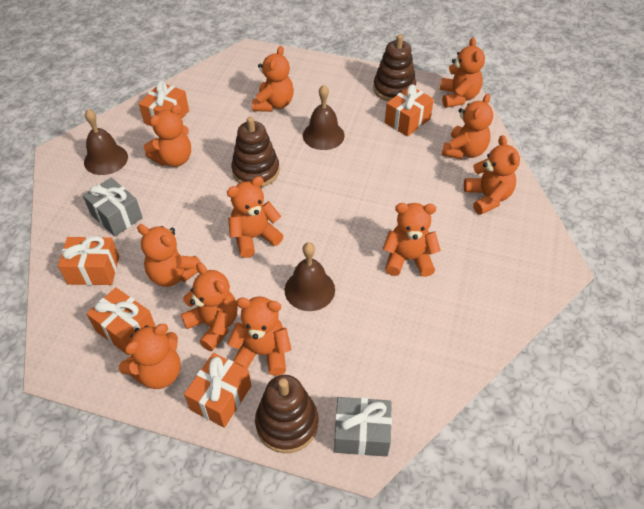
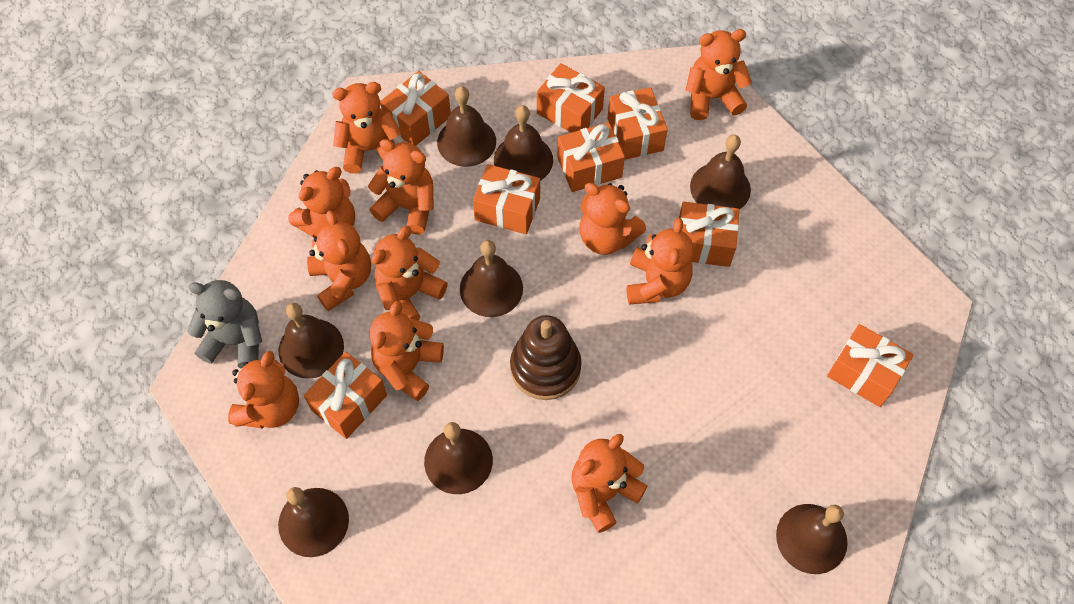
brown bell: [84,109,128,175] [285,242,335,311] [303,85,345,150] = 3 -> [278,487,349,557] [279,303,344,379] [424,422,493,494] [437,86,496,167] [460,240,523,317] [494,105,553,181] [690,135,751,210] [776,504,848,574] = 8
brown stacking toy: [231,117,280,187] [255,375,318,453] [373,34,416,101] = 3 -> [510,315,582,400] = 1
grey gift: [83,178,143,236] [334,397,392,457] = 2 -> none = 0
grey teddy bear: none = 0 -> [187,280,262,368] = 1
orange gift: [58,236,119,285] [87,287,156,355] [139,81,189,127] [184,353,251,428] [385,85,434,137] = 5 -> [304,352,387,439] [380,71,451,146] [473,164,540,234] [537,63,605,133] [557,122,625,192] [608,87,668,160] [679,202,739,267] [827,324,914,407] = 8

